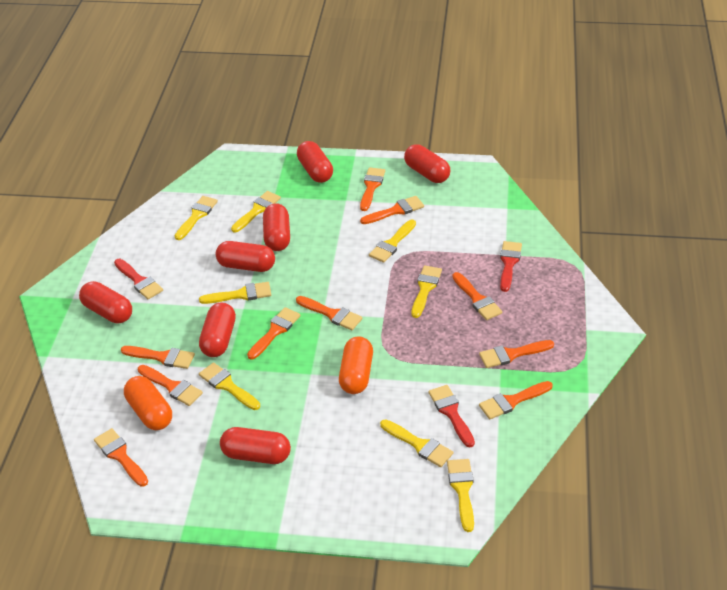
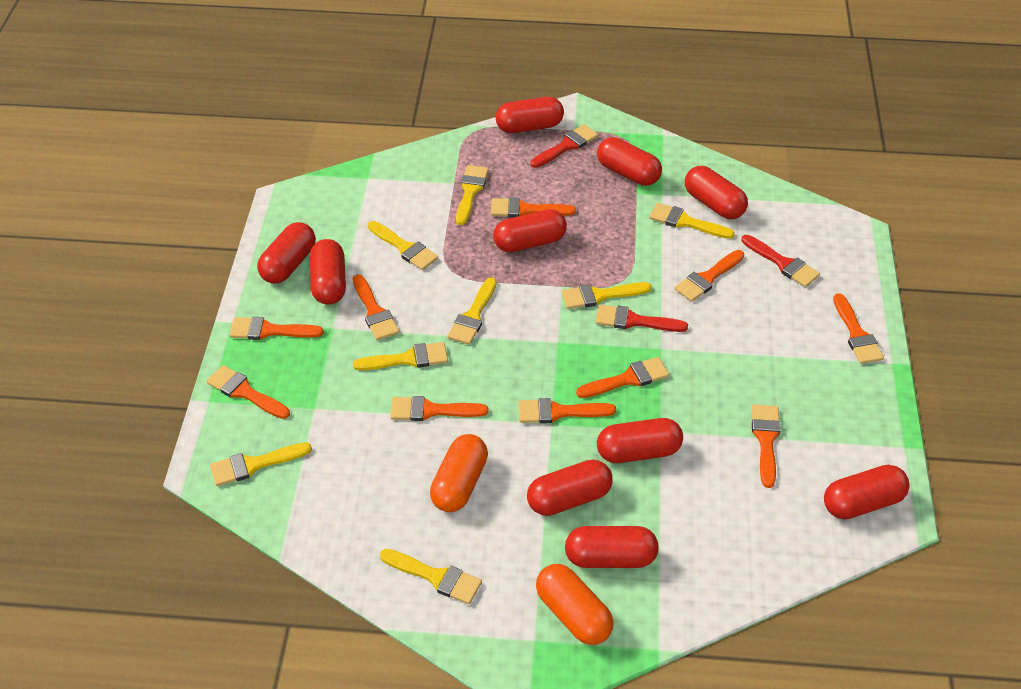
red capsule: [79,281,132,323] [199,303,236,357] [216,241,275,272] [220,427,291,464] [263,203,290,251] [297,141,333,183] [404,144,450,183] = 7 -> [257,222,316,284] [310,239,346,305] [493,209,567,252] [496,97,564,133] [527,459,613,516] [565,526,659,568] [597,137,662,186] [597,418,683,463] [685,166,748,219] [824,465,910,520] = 10

